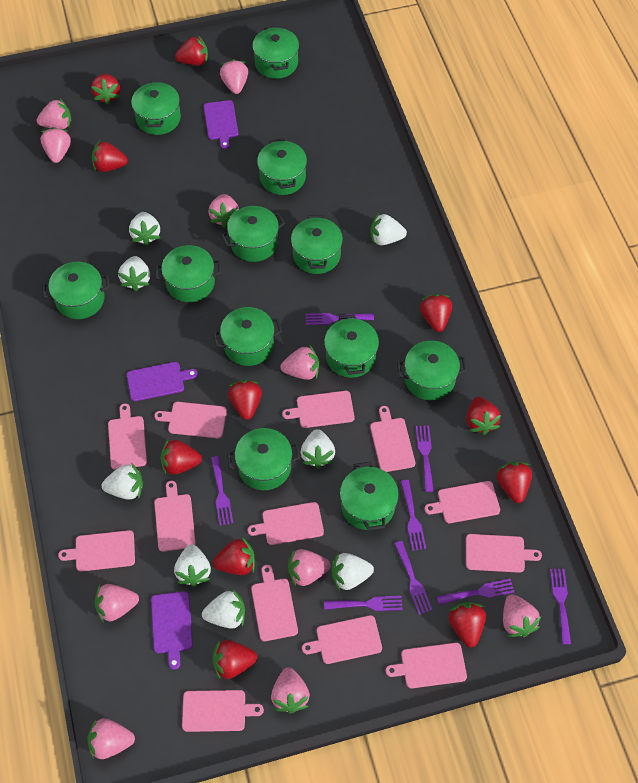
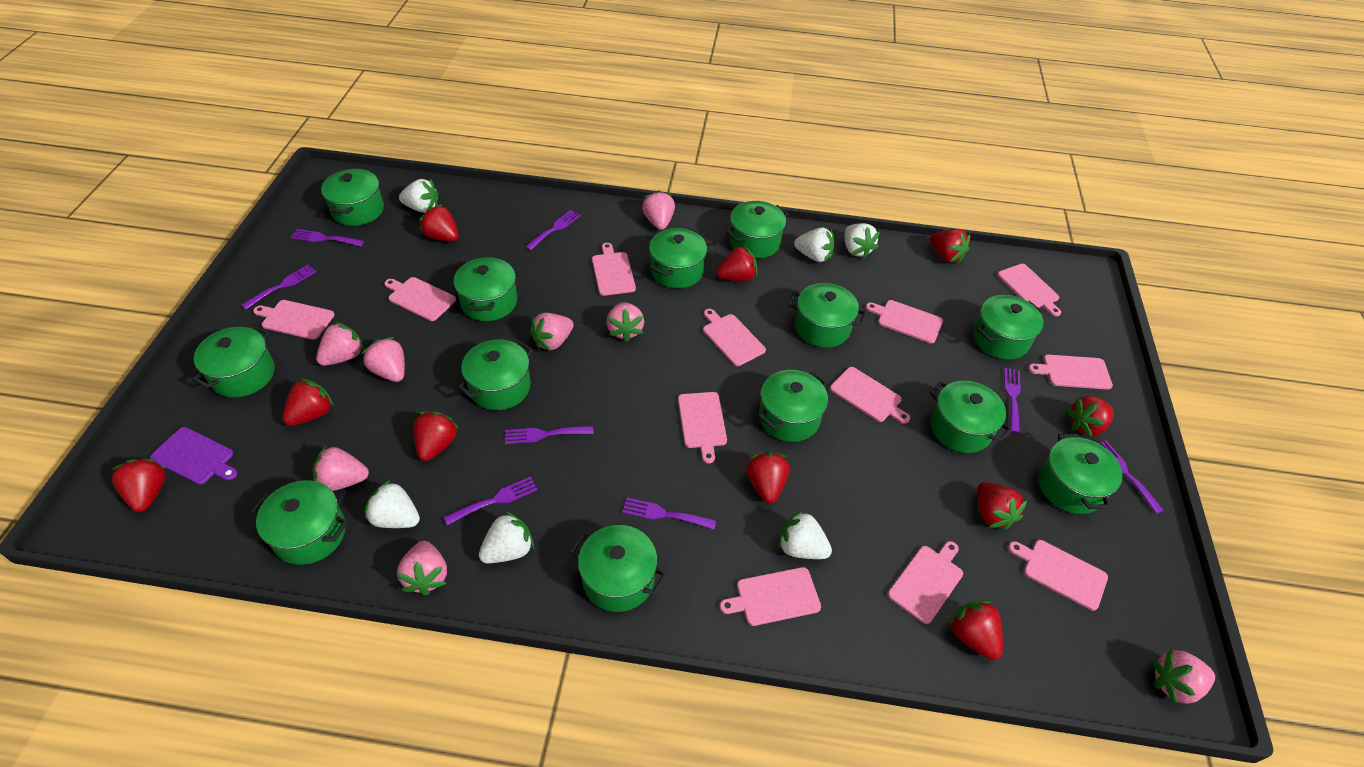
green pot: [42,262,110,319] [131,81,181,135] [155,245,222,302] [213,307,282,366] [221,206,285,262] [227,428,300,490] [252,26,299,79] [257,138,307,195] [291,215,343,274] [324,315,379,378] [340,462,399,531] [397,341,467,400] = 12 -> [192,325,275,397] [251,480,348,565] [321,168,384,226] [454,256,517,321] [458,339,533,410] [570,525,667,612] [649,228,707,288] [726,201,788,259] [759,370,828,442] [788,283,867,347] [930,381,1012,453] [973,295,1043,360] [1038,434,1123,514] = 13
pink cutting board: [58,530,135,571] [108,403,147,470] [154,402,227,438] [154,481,196,552] [182,690,264,732] [248,502,324,545] [251,565,298,641] [282,391,354,428] [302,615,382,664] [370,406,415,472] [386,643,467,689] [424,481,500,523] [466,534,542,573] = 13 -> [253,300,334,340] [384,277,456,321] [592,243,636,296] [678,392,727,463] [703,309,766,366] [720,567,821,626] [830,367,910,424] [866,300,943,343] [888,541,963,624] [997,264,1061,317] [1008,540,1108,611] [1028,355,1113,390] = 12
pink strawberry: [37,99,71,129] [41,127,71,163] [87,718,135,759] [94,584,139,623] [208,194,239,228] [220,59,248,94] [271,667,310,714] [280,346,319,380] [288,549,331,587] [503,594,541,637] = 10 -> [312,446,369,491] [316,322,364,366] [361,337,405,382] [397,541,447,595] [530,313,574,351] [607,302,644,342] [642,190,675,230] [1153,650,1215,705] = 8
purple cutting board: [127,362,198,401] [151,591,193,670] [204,100,238,149] = 3 -> [150,427,238,485] = 1
red strawberry: [91,74,120,105] [92,140,128,172] [160,439,202,475] [175,36,208,66] [213,537,255,575] [213,640,257,679] [228,380,262,420] [420,294,452,332] [448,602,486,647] [467,397,501,435] [496,462,532,503] = 11 -> [111,459,166,512] [283,378,334,426] [414,411,460,461] [419,204,459,241] [716,245,757,281] [746,452,789,503] [930,229,970,263] [947,600,1003,660] [977,482,1027,530] [1066,396,1114,437] = 10
white strawberry: [102,464,143,500] [118,256,150,291] [129,212,160,246] [174,544,211,587] [202,590,245,629] [301,429,335,469] [331,553,374,590] [370,213,407,245] = 8 -> [364,480,420,528] [399,179,439,213] [479,511,534,563] [778,509,832,559] [794,227,834,262] [844,223,880,259] = 6

